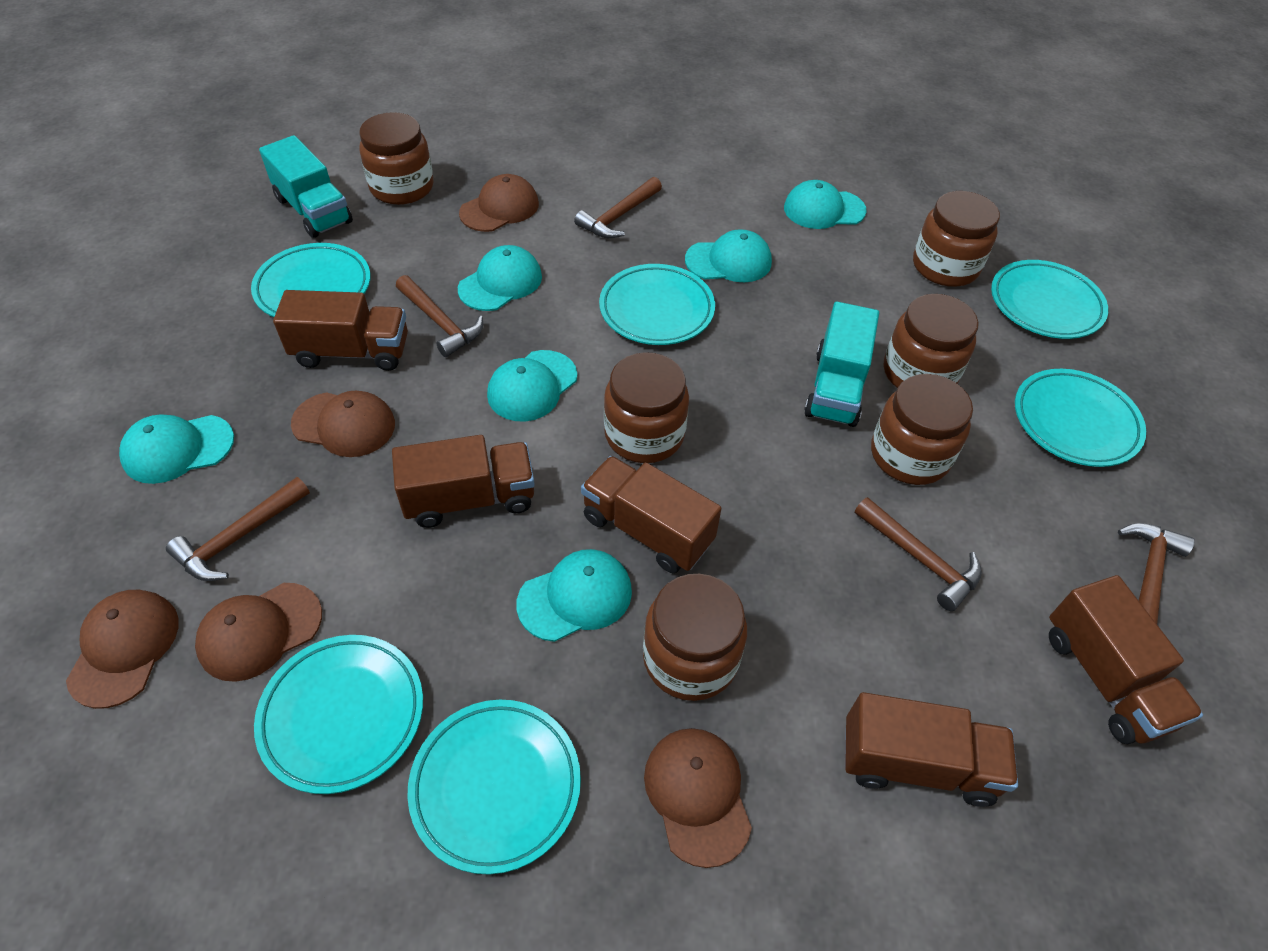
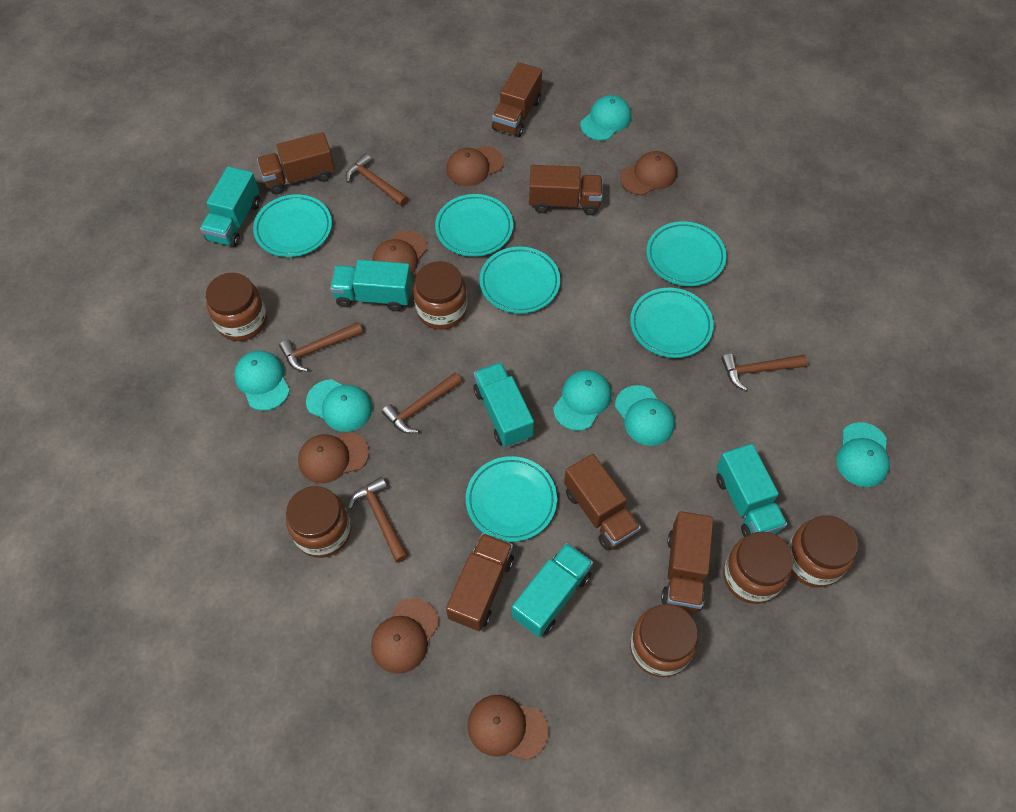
brown cap: [66,590,179,709] [195,583,322,682] [291,391,395,457] [459,174,539,232] [644,728,752,868] = 5 -> [298,432,369,483] [371,598,439,674] [372,230,427,274] [446,146,504,186] [467,695,548,760] [620,151,677,195] = 6
brown truck: [273,290,408,371] [392,435,535,528] [581,456,722,573] [845,692,1018,807] [1049,575,1203,744] = 5 -> [257,132,335,194] [446,533,514,631] [492,62,542,137] [529,165,603,215] [564,454,641,550] [661,511,713,611] = 6
turquoise truck: [259,135,353,238] [804,302,879,427] = 2 -> [200,166,260,247] [330,260,412,311] [473,362,534,447] [512,543,593,637] [716,444,787,537] = 5

